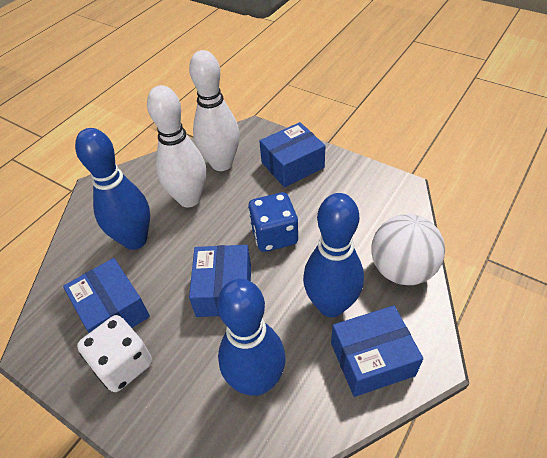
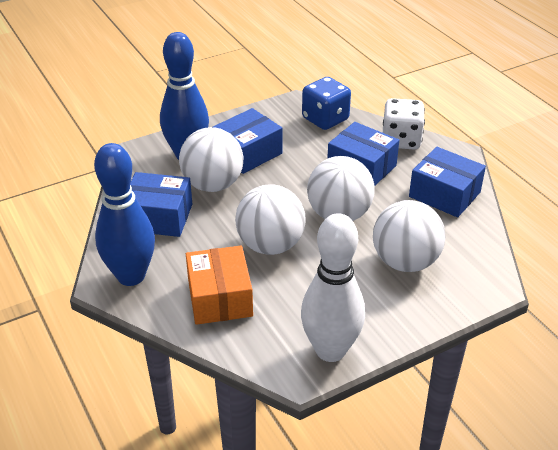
blue bowling pin: [75,128,150,250] [217,279,286,396] [303,193,364,317] = 3 -> [94,143,155,286] [160,32,209,160] = 2
orange box: none = 0 -> [186,246,253,325] = 1
white ball: [371,214,445,285] = 1 -> [179,127,243,192] [235,184,306,255] [307,156,375,221] [373,200,446,272] = 4
white bowling pin: [147,85,206,207] [189,50,240,171] = 2 -> [301,213,365,362] = 1

